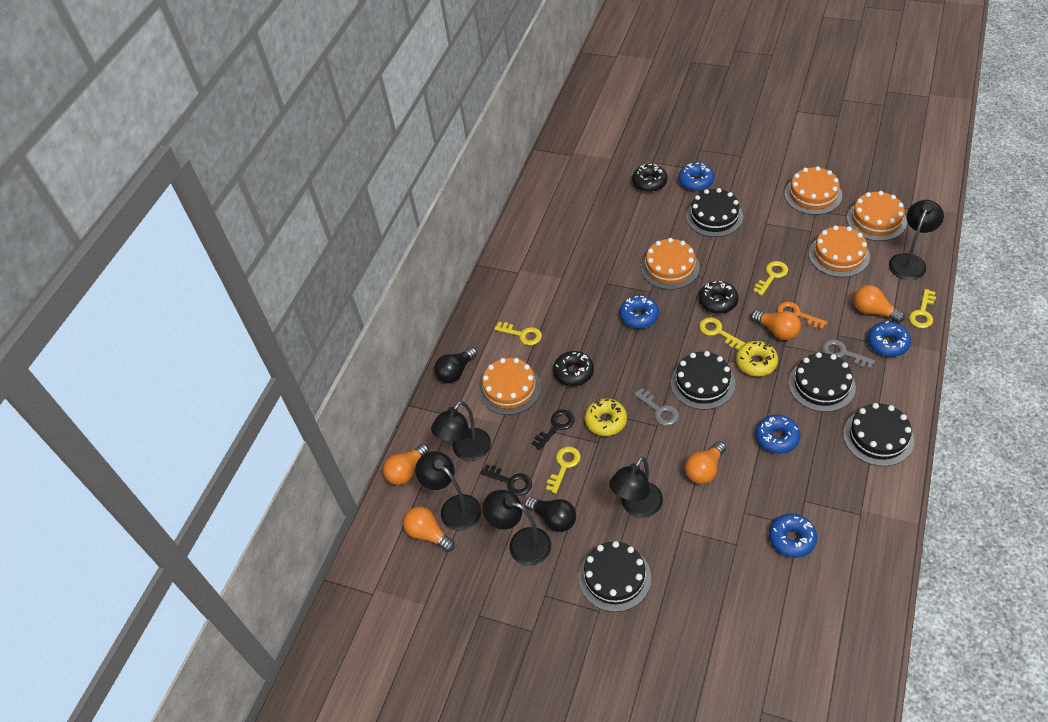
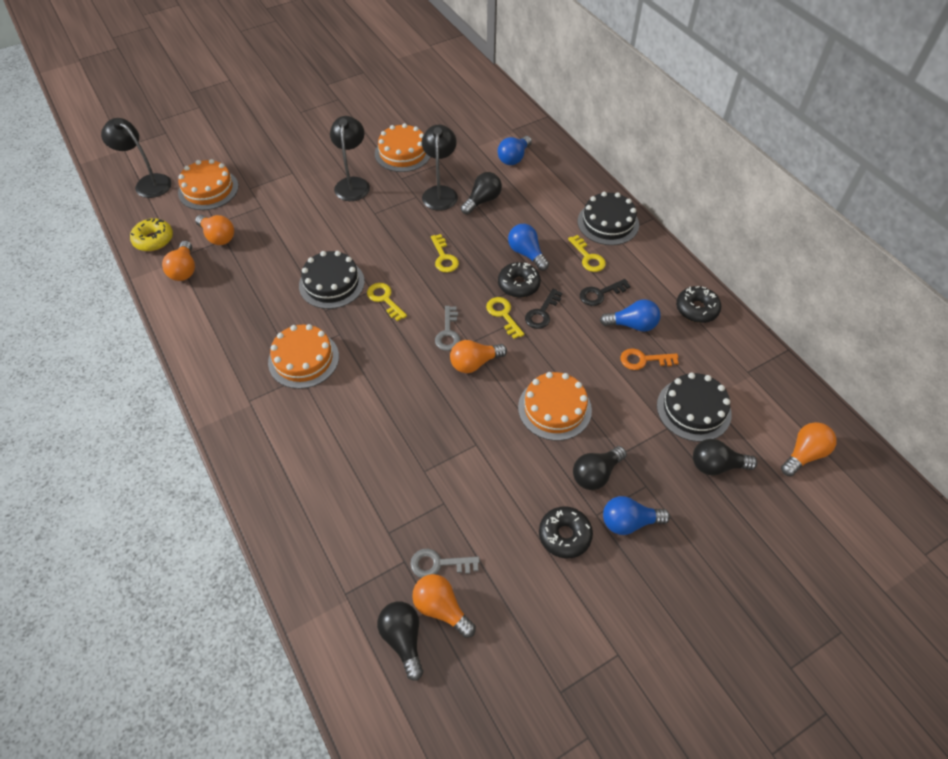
black cake: [579,541,651,612] [671,351,735,410] [686,188,743,237] [789,352,856,412] [843,403,914,466] = 5 -> [299,251,365,309] [578,192,639,245] [657,372,732,442] = 3
black lamp: [415,451,481,531] [431,401,491,461] [483,490,551,566] [609,457,663,518] [889,200,944,280] = 5 -> [101,118,172,198] [330,116,370,201] [422,125,458,211] = 3
black light bulb: [434,347,477,383] [525,497,576,532] = 2 -> [377,601,423,681] [461,172,502,214] [573,446,627,490] [693,439,757,476] = 4
blue donut: [620,296,659,329] [679,163,714,191] [755,415,801,454] [769,514,817,558] [867,321,911,357] = 5 -> none = 0
blue light bulb: none = 0 -> [498,136,532,165] [508,224,549,271] [600,299,661,332] [603,496,670,535] = 4
orange cake: [479,358,541,415] [641,238,700,290] [785,166,842,215] [809,225,870,277] [847,191,907,241] = 5 -> [178,159,239,210] [268,324,339,389] [375,123,430,172] [518,372,592,441] = 4
yellow donut: [585,398,627,436] [736,341,778,376] = 2 -> [130,218,173,251] = 1
yellow key: [494,322,542,345] [546,446,581,493] [699,317,745,350] [753,261,788,296] [909,289,936,328] = 5 -> [367,283,407,321] [431,234,459,273] [486,297,524,339] [568,235,606,272] = 4

